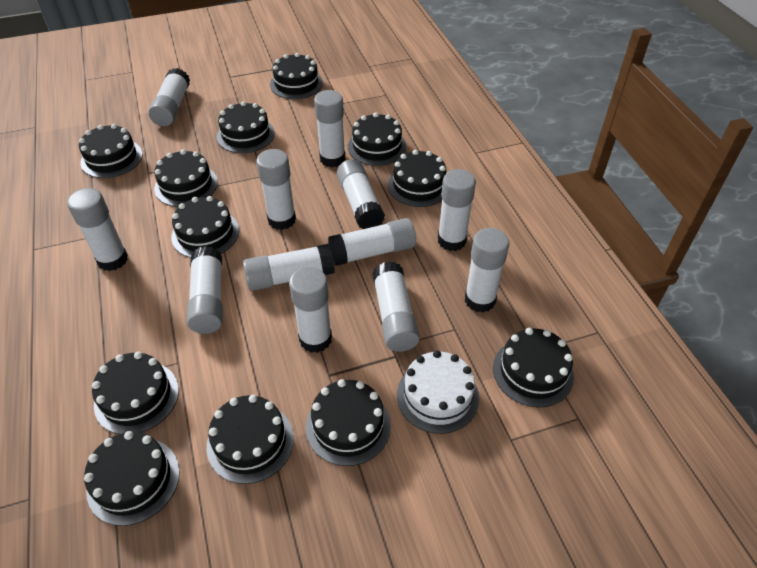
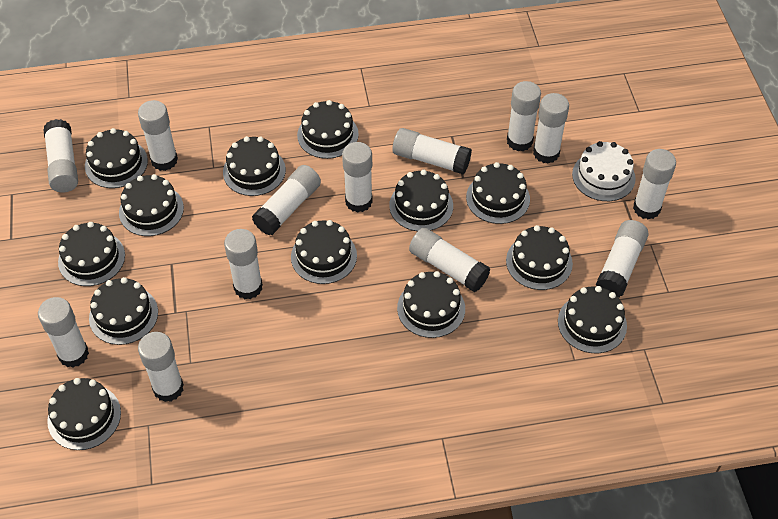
black cake: [79,124,143,178] [84,431,180,526] [92,352,179,434] [154,149,218,207] [171,196,239,258] [207,395,294,484] [217,101,275,153] [270,53,323,99] [306,379,391,466] [348,113,406,166] [388,150,446,207] [493,328,574,408] = 12 -> [47,378,121,450] [58,222,125,286] [85,128,148,188] [89,277,158,345] [119,174,184,236] [223,136,286,196] [291,220,357,284] [297,100,359,159] [389,170,453,231] [397,271,465,338] [466,162,530,224] [506,225,573,290] [558,286,627,353] = 13
white glue stick: [67,188,128,271] [148,68,190,126] [187,246,223,334] [243,244,335,291] [256,149,296,230] [289,267,332,353] [314,90,345,167] [328,218,416,266] [337,159,385,229] [372,261,420,352] [438,169,476,251] [465,228,509,312] = 12 -> [38,297,89,368] [43,119,78,193] [138,100,178,171] [138,332,184,402] [224,229,263,299] [252,165,321,235] [342,142,373,213] [393,128,472,174] [409,228,490,292] [507,81,541,151] [533,93,569,164] [596,220,649,298] [633,149,676,220] = 13

